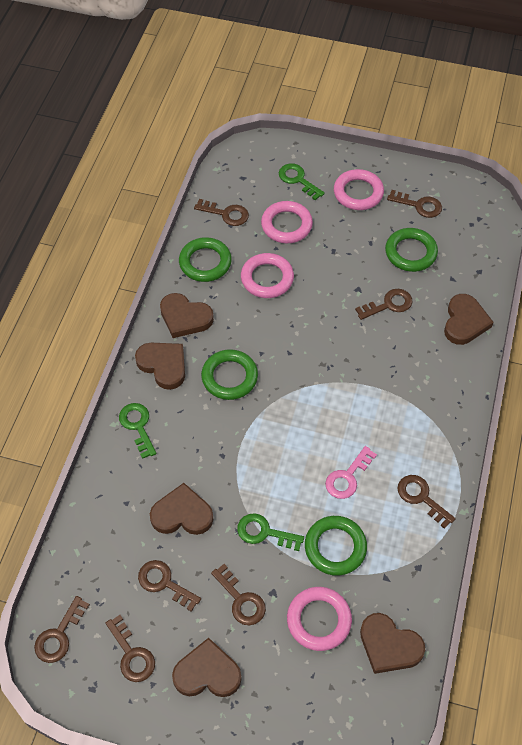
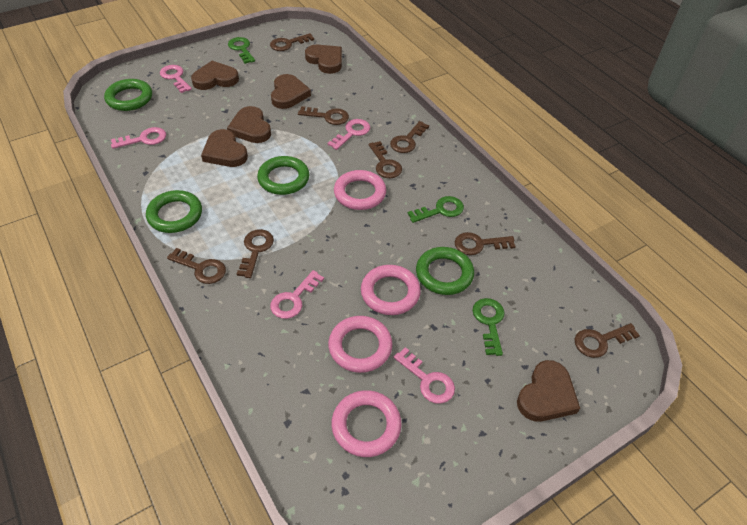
pink key: [325,446,377,499] = 1 -> [111,127,166,149] [160,65,192,93] [270,270,324,319] [328,119,370,150] [393,347,455,404] = 5

